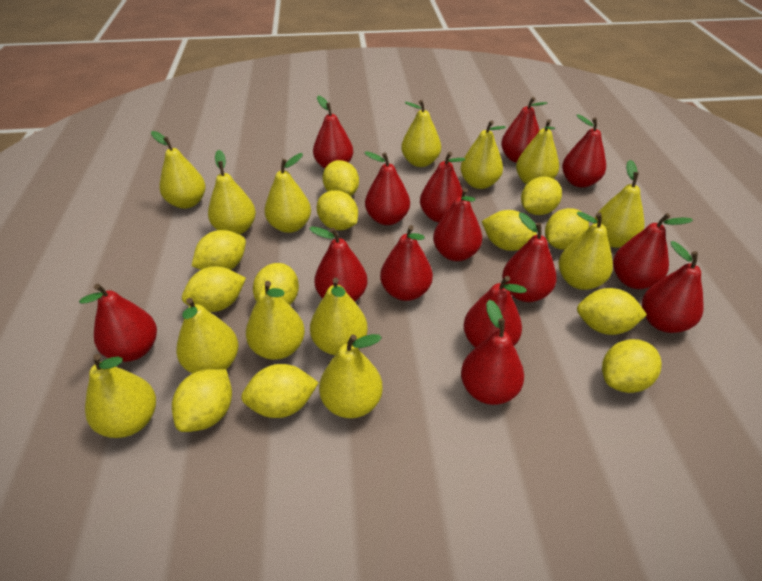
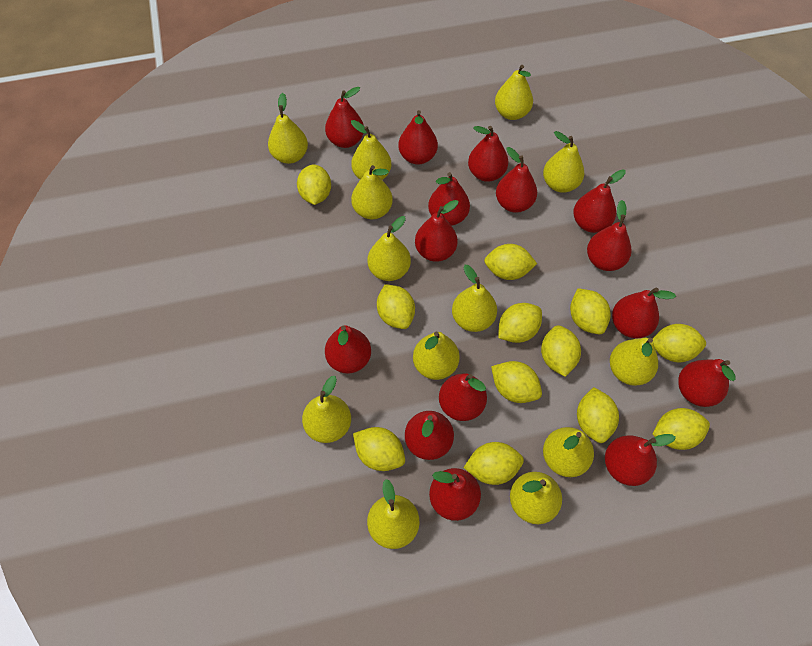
red pear: [79,284,157,362] [309,226,368,301] [313,96,353,169] [364,151,410,225] [380,225,433,301] [420,152,465,223] [433,188,482,261] [461,300,524,405] [463,276,527,348] [501,97,547,163] [502,213,557,302] [562,114,606,188] [613,213,693,289] [642,241,704,333] = 14 -> [325,87,364,148] [325,325,371,374] [398,110,438,165] [405,411,454,460] [415,200,458,262] [428,172,470,226] [429,468,481,521] [439,373,487,421] [468,126,508,182] [496,147,537,213] [573,169,626,233] [587,200,631,271] [605,434,676,486] [612,287,676,338] [678,359,736,407] = 15

